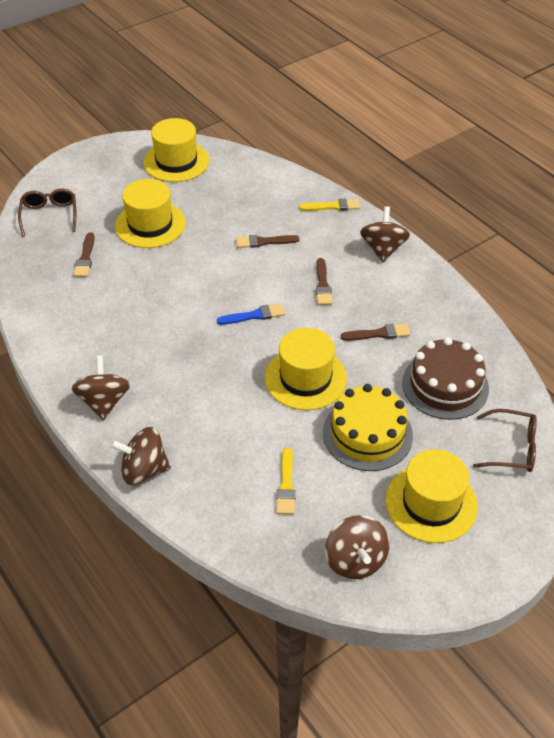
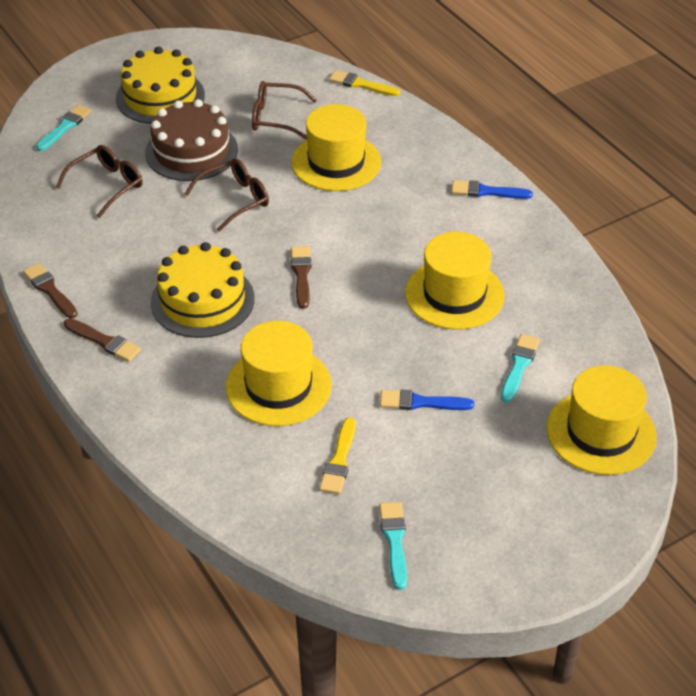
blue brush: [217,303,285,325] = 1 -> [380,389,474,410] [451,180,533,199] = 2
brown brush: [74,232,95,277] [236,235,299,248] [316,258,332,305] [341,323,410,341] = 4 -> [23,263,78,318] [64,318,141,362] [291,246,311,309] = 3
brown glasses: [18,188,76,236] [473,409,537,472] = 2 -> [56,145,143,218] [185,158,269,232] [252,81,317,139] = 3
brown spinning top: [71,355,131,421] [110,427,171,485] [325,515,390,579] [360,206,410,263] = 4 -> none = 0
turquoise brush: none = 0 -> [36,105,92,151] [379,502,407,590] [501,334,540,403] = 3
yellow cake: [323,384,413,471] = 1 -> [116,47,205,124] [151,242,255,338] = 2

